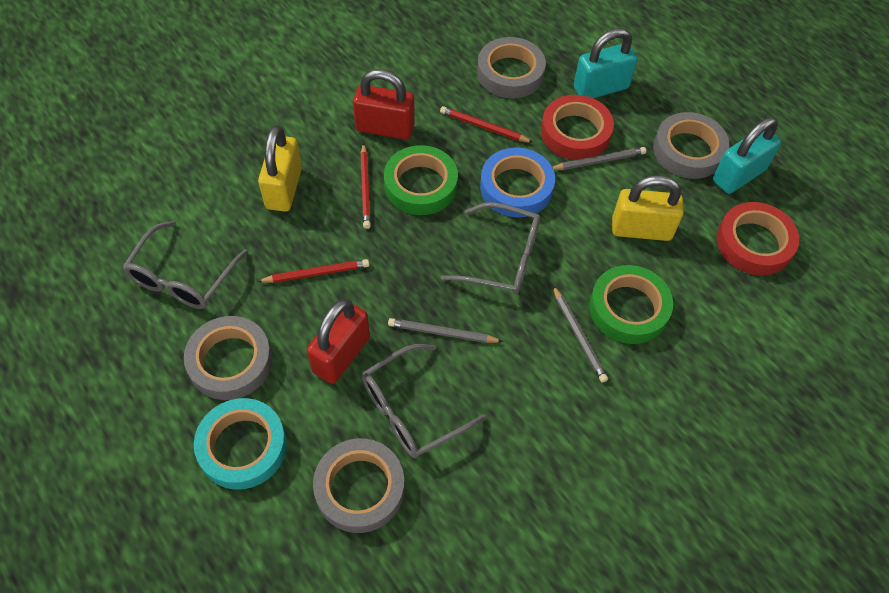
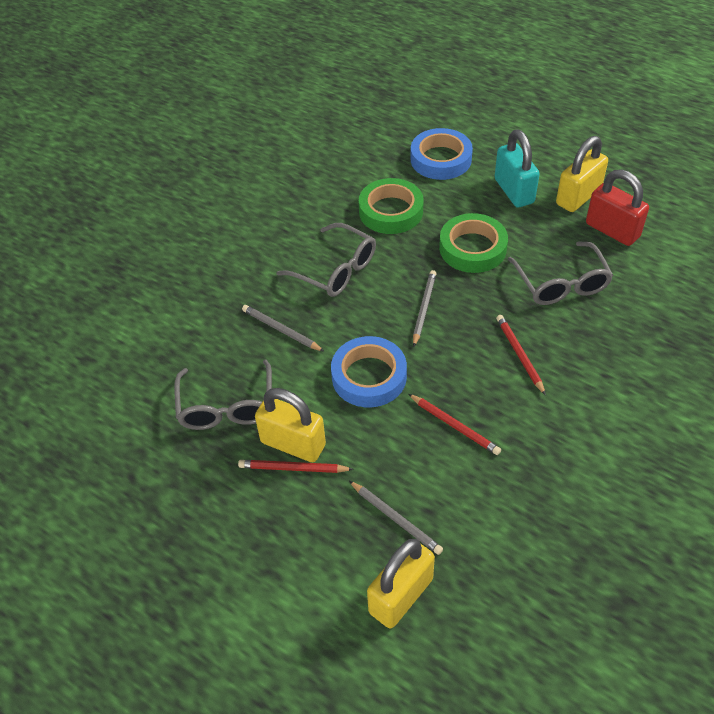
blue tape: [480,148,555,217] = 1 -> [331,336,407,407] [410,128,473,180] = 2
grey tape: [184,316,272,400] [313,438,405,533] [477,37,546,98] [653,112,729,179] = 4 -> none = 0
red padlock: [307,299,370,384] [353,69,415,140] = 2 -> [586,169,649,246] = 1
red tape: [541,95,614,160] [716,202,799,276] = 2 -> none = 0
turquoise padlock: [574,28,638,98] [713,117,781,194] = 2 -> [495,130,540,208] = 1
turquoise tape: [194,398,287,490] = 1 -> none = 0
yellow padlock: [258,125,302,212] [612,175,684,241] = 2 -> [255,388,326,462] [367,539,435,628] [556,136,608,212] = 3

